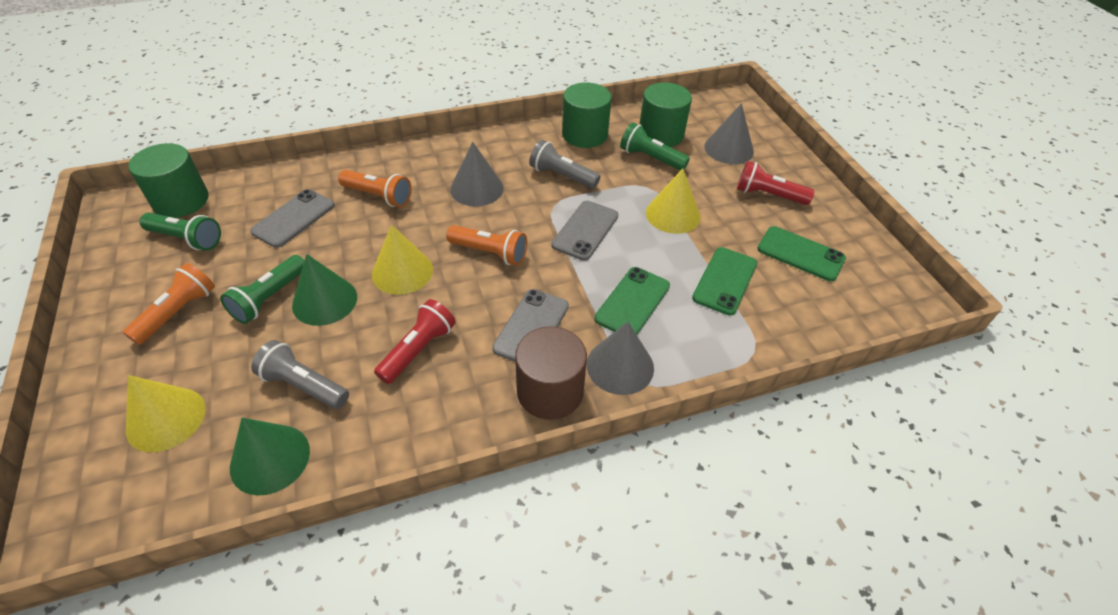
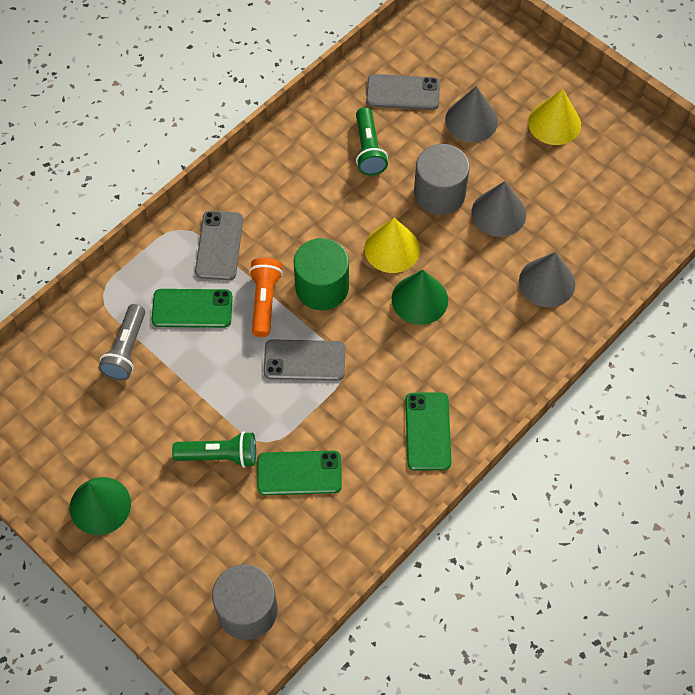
brown cylinder: [515,326,587,420] = 1 -> none = 0
green cylinder: [128,143,209,218] [562,83,612,148] [639,82,692,147] = 3 -> [294,238,349,310] = 1
green flashlight: [139,213,221,251] [220,255,305,324] [620,123,690,171] = 3 -> [172,431,256,468] [356,107,388,176] = 2
grey cylinder: none = 0 -> [212,564,278,640] [414,144,469,215] = 2
grey flashlight: [251,340,349,409] [529,140,600,189] = 2 -> [98,304,145,381] = 1
orange flashlight: [123,263,215,345] [338,170,412,207] [446,225,527,266] = 3 -> [249,258,283,337] = 1
red flashlight: [374,299,456,384] [737,161,815,205] = 2 -> none = 0
yellow cone: [126,375,206,452] [372,225,433,295] [646,169,701,234] = 3 -> [364,218,420,273] [528,89,581,145] = 2

